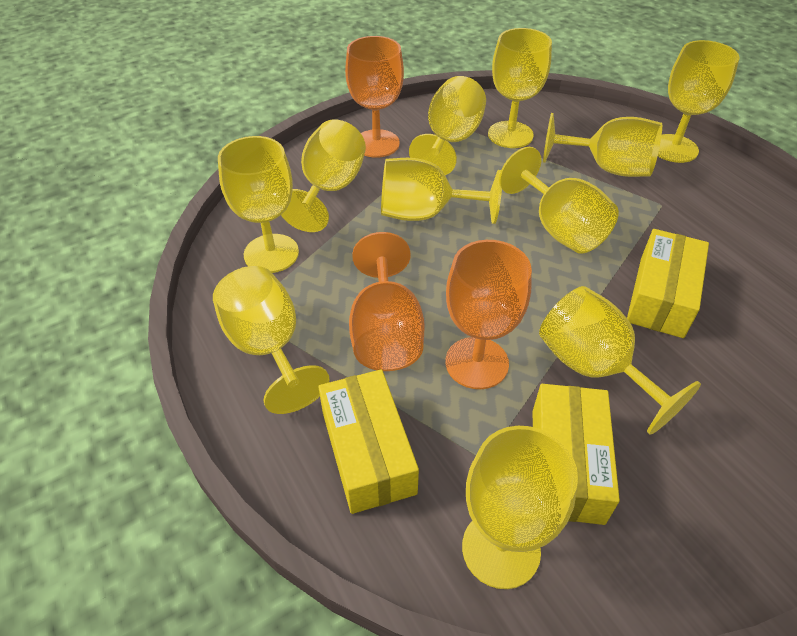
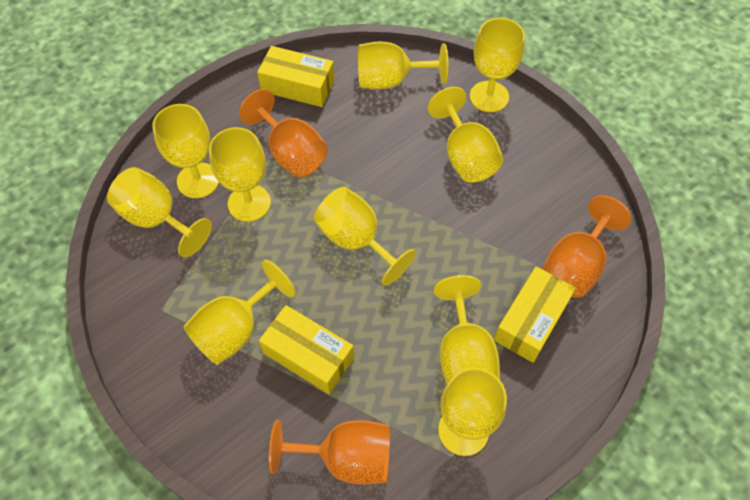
yellow goblet: [213,266,330,414] [218,136,299,273] [281,119,366,232] [381,158,502,224] [409,76,486,175] [462,426,578,589] [488,28,552,148] [501,147,619,254] [539,286,701,435] [543,113,662,177] [658,40,739,163] = 11 -> [107,167,212,258] [152,104,219,198] [184,260,296,365] [209,127,271,222] [314,187,416,286] [358,42,448,90] [428,87,503,183] [434,275,500,385] [438,368,507,456] [470,18,525,112] = 10

